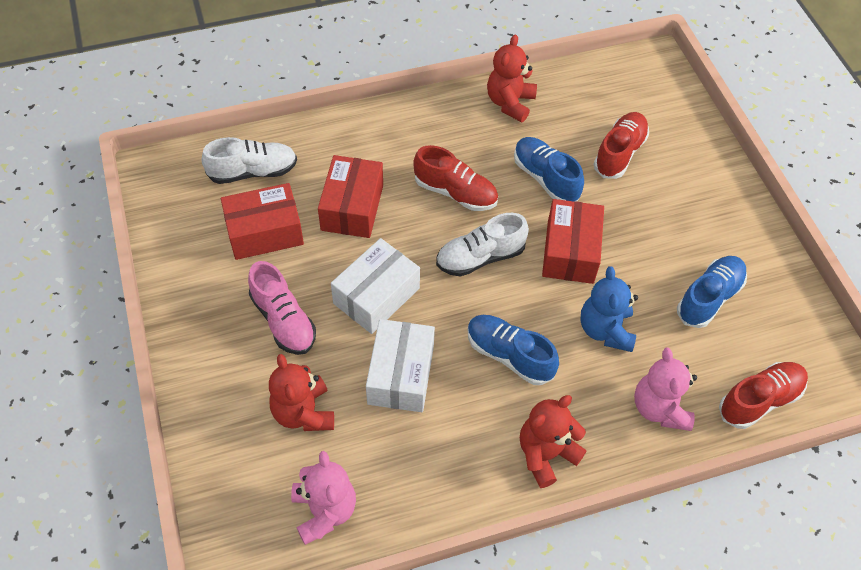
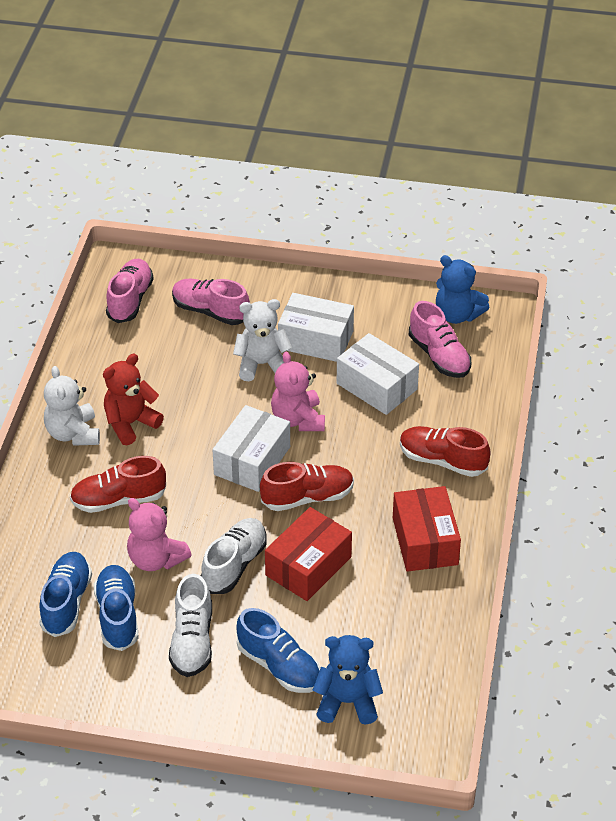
blue teddy bear: [580,266,638,352] = 1 -> [313,635,383,725] [436,255,489,324] = 2
pink shoe: [248,261,316,355] = 1 -> [106,259,154,323] [172,279,250,325] [409,301,471,378] = 3
red box: [221,183,304,260] [318,155,383,238] [542,199,604,284] = 3 -> [265,507,352,601] [393,486,461,572] = 2
red teddy bear: [269,354,334,431] [487,35,537,122] [520,395,587,488] = 3 -> [103,354,164,445] = 1
white box: [331,238,420,334] [366,319,435,412] = 2 -> [213,405,290,492] [278,293,354,362] [337,333,419,415] = 3
white teddy bear: none = 0 -> [44,366,100,446] [233,299,292,381] = 2

